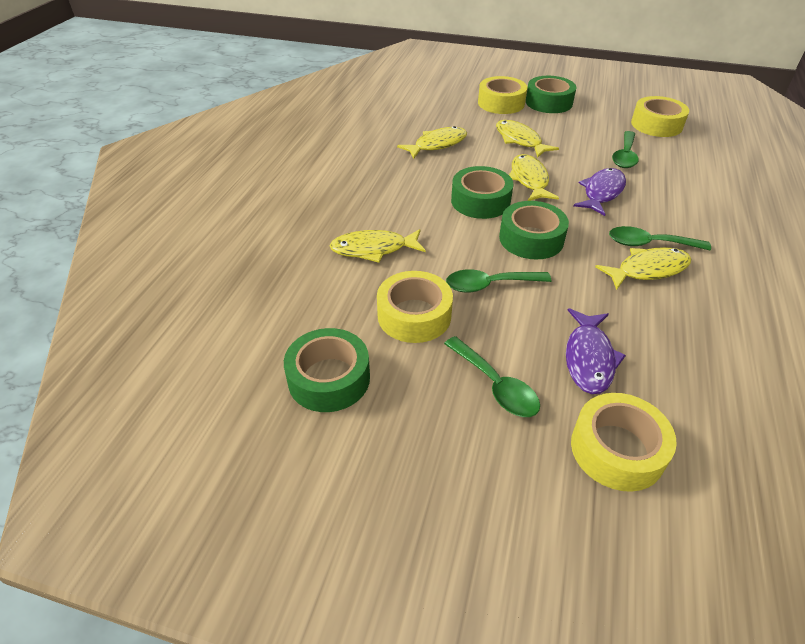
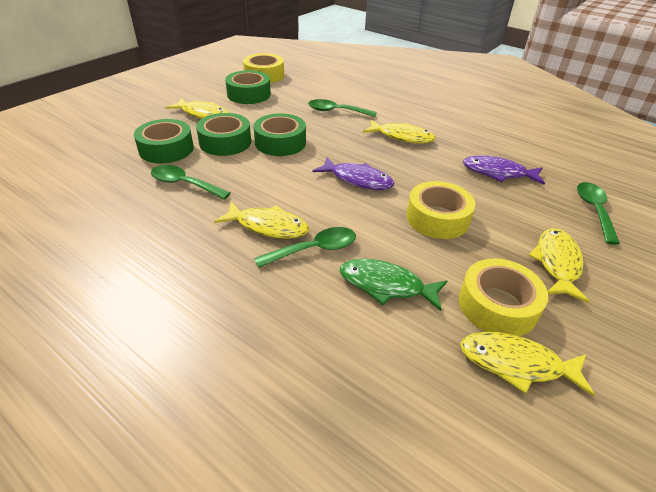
green fish: none = 0 -> [340,259,447,311] = 1
yellow tape: [377,271,453,343] [478,76,527,114] [571,393,677,492] [631,96,689,137] = 4 -> [243,53,284,83] [406,181,475,239] [459,258,548,336] = 3

